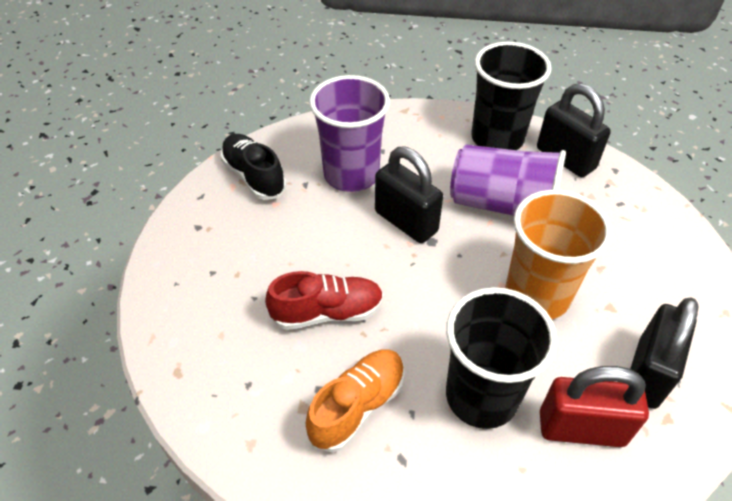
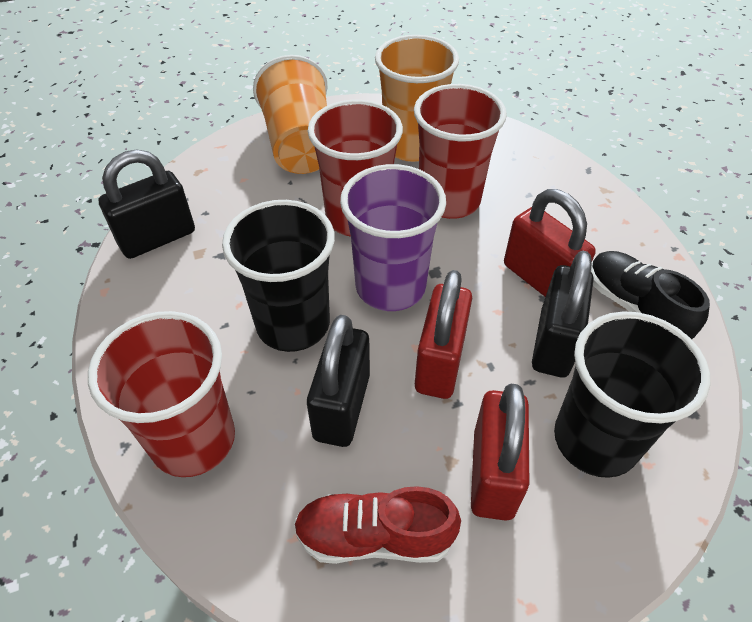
orange cup: [505,190,612,319] = 1 -> [253,55,328,174] [375,35,459,162] = 2
orange shoe: [306,349,405,452] = 1 -> none = 0
purple cup: [309,75,390,192] [450,145,566,216] = 2 -> [340,164,446,311] = 1
red cup: none = 0 -> [88,311,235,477] [308,100,403,236] [414,84,507,219] = 3
red padlock: [540,366,649,447] = 1 -> [415,270,472,399] [471,383,529,521] [504,189,596,297] = 3

